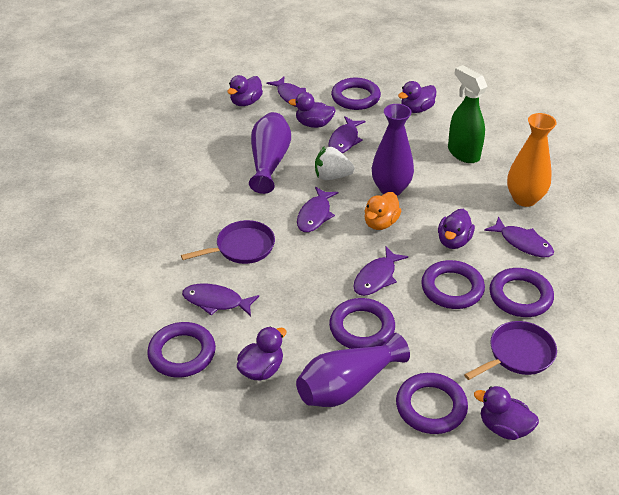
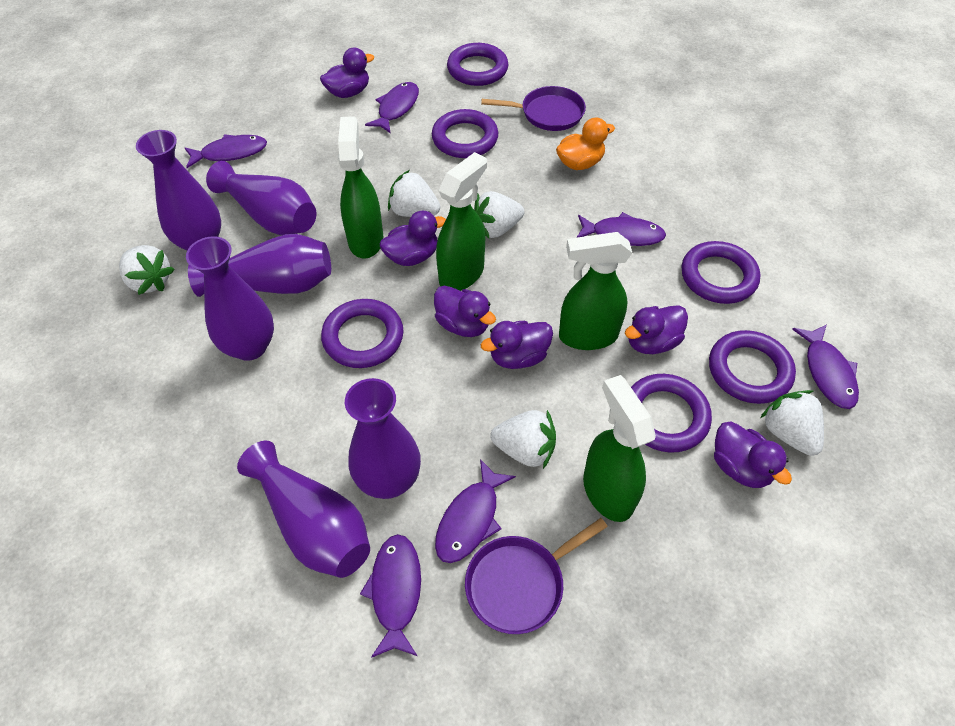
green spray bottle: [448,65,488,163] = 1 -> [338,116,383,259] [436,152,487,291] [559,232,632,350] [583,375,656,522] = 4
orange vase: [507,113,557,207] = 1 -> none = 0
purple vase: [249,112,291,194] [296,333,410,407] [372,104,414,196] = 3 -> [136,130,221,251] [186,236,274,361] [188,234,331,297] [206,161,317,235] [237,441,370,578] [345,378,421,499] = 6
white strawberry: [315,146,354,180] = 1 -> [119,245,175,295] [388,170,440,217] [474,191,524,239] [490,410,556,469] [760,390,824,456] = 5

